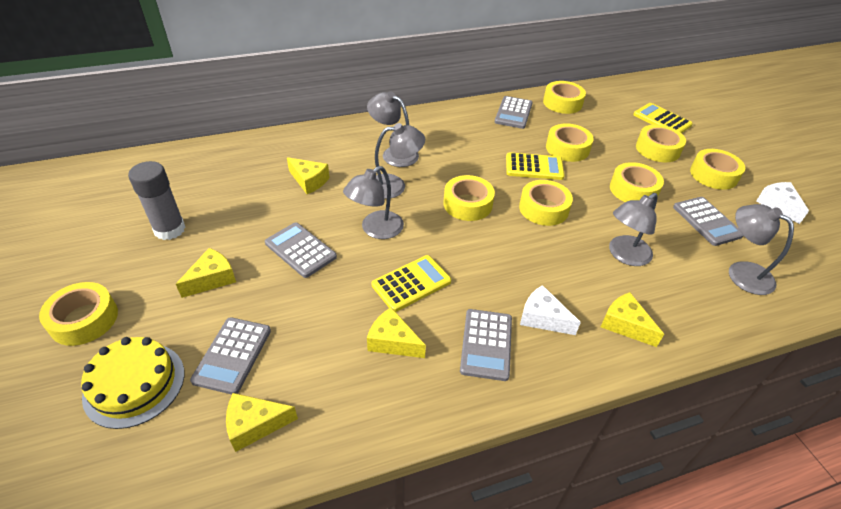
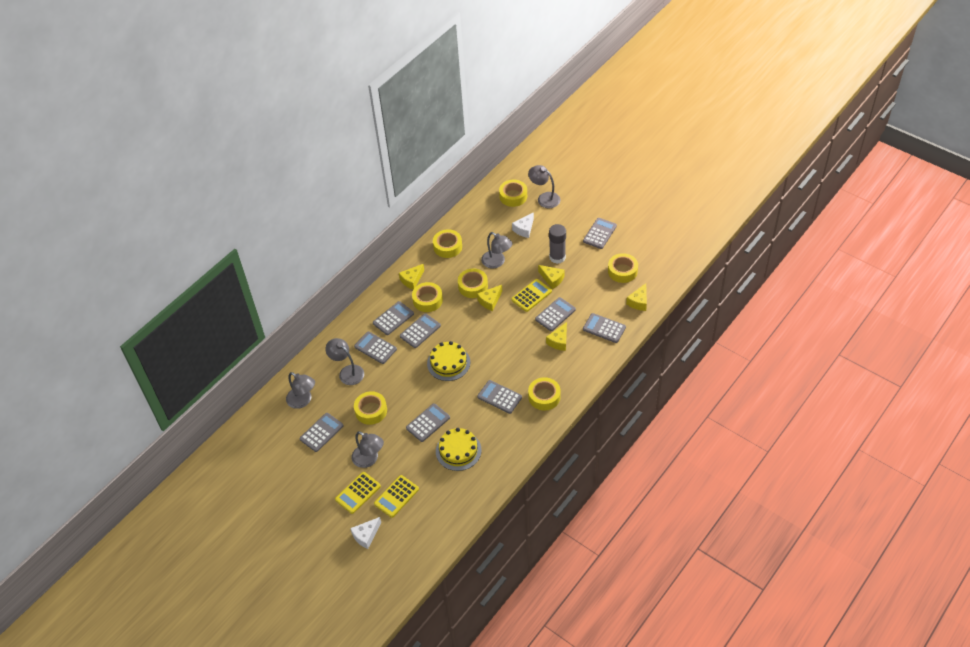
grey calculator: [190,317,271,395] [265,222,337,278] [460,309,512,381] [494,96,533,129] [673,197,743,246] = 5 -> [300,413,343,452] [354,331,397,364] [373,301,414,335] [400,313,441,348] [406,403,450,442] [477,380,522,414] [535,297,576,331] [583,218,617,249] [583,313,626,343] = 9
yellow cake: [81,337,184,429] = 1 -> [427,341,470,381] [436,428,482,471] = 2
yellow tape: [39,282,118,346] [443,175,495,221] [519,180,573,226] [543,81,586,114] [546,123,594,162] [610,162,664,202] [636,124,686,162] [690,149,745,190] = 8 -> [354,391,387,425] [412,282,443,312] [433,229,462,258] [458,268,488,298] [499,179,527,207] [528,377,561,411] [608,253,638,283] = 7

